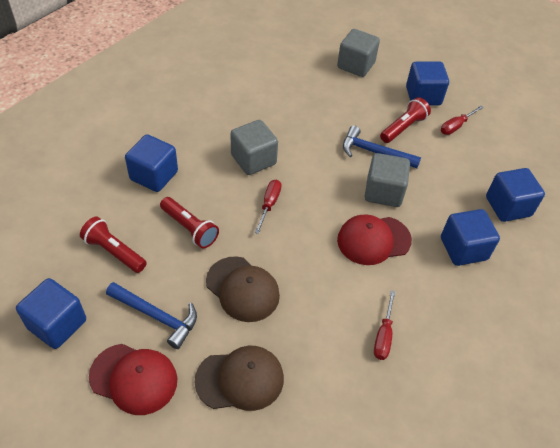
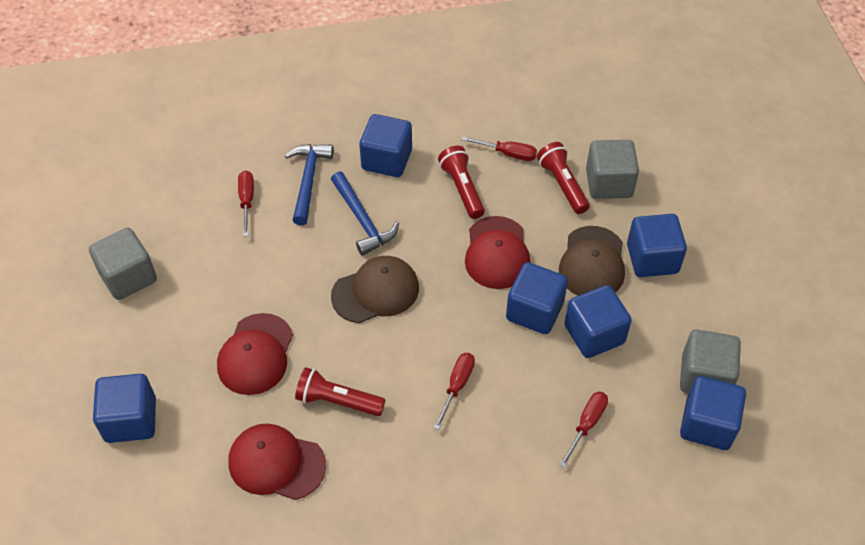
blue cube: [16,278,86,349] [125,134,178,192] [406,61,449,106] [441,209,500,266] [486,168,545,222] = 5 -> [93,374,156,443] [359,114,412,177] [506,262,568,334] [564,285,632,358] [627,214,687,277] [680,376,746,450] = 6
red cap: [89,344,177,415] [337,215,412,265] = 2 -> [217,313,293,395] [228,423,326,500] [465,216,530,289] = 3
red screwdriver: [255,180,282,234] [374,290,396,360] [441,106,484,135] = 3 -> [238,170,254,236] [434,353,475,430] [461,136,537,161] [559,392,608,468] = 4

